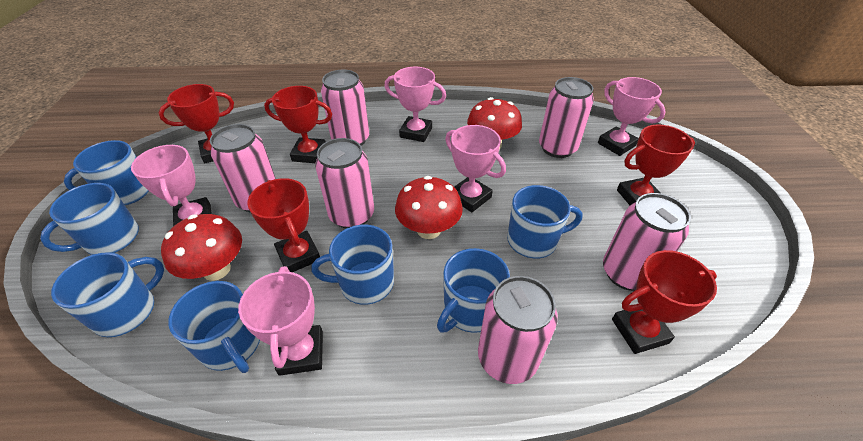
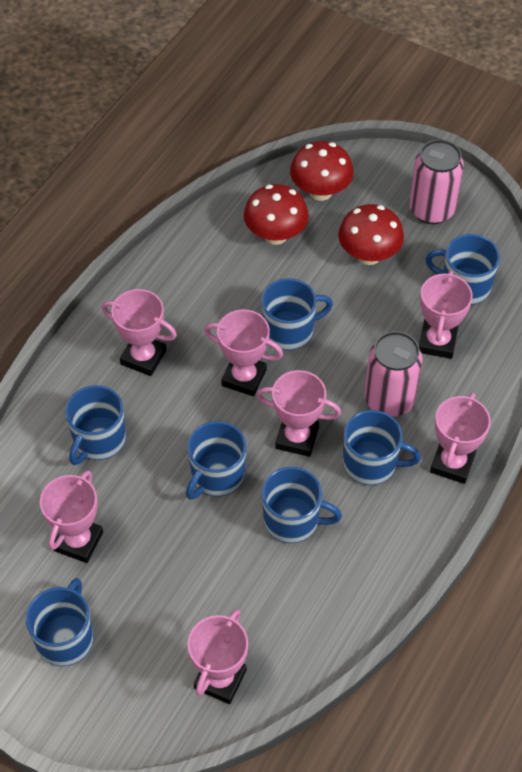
pink can: [210,124,276,212] [315,138,374,228] [321,70,369,146] [478,276,558,384] [539,77,594,158] [603,193,691,291] = 6 -> [364,331,423,417] [409,139,464,224] = 2
pink trophy: [131,145,212,226] [238,266,323,376] [384,67,446,142] [445,125,506,212] [598,77,666,156] = 5 -> [40,470,103,563] [102,289,177,376] [187,609,248,704] [204,309,283,396] [257,370,341,457] [419,270,473,359] [430,393,491,484] = 7
red trophy: [158,84,234,163] [247,178,320,272] [264,86,332,163] [612,250,717,354] [617,124,695,205] = 5 -> none = 0

